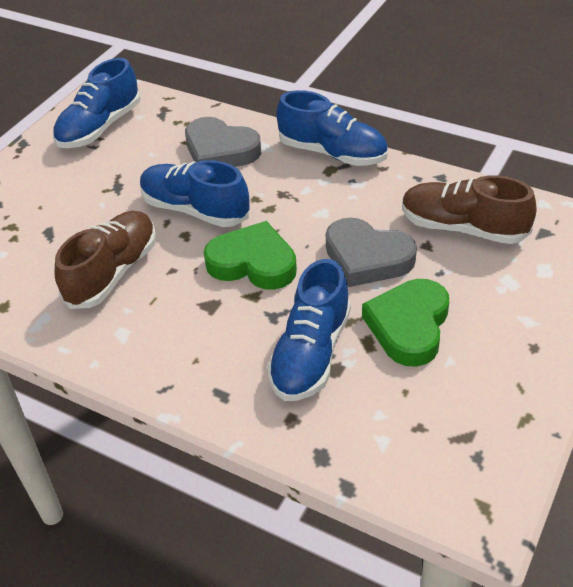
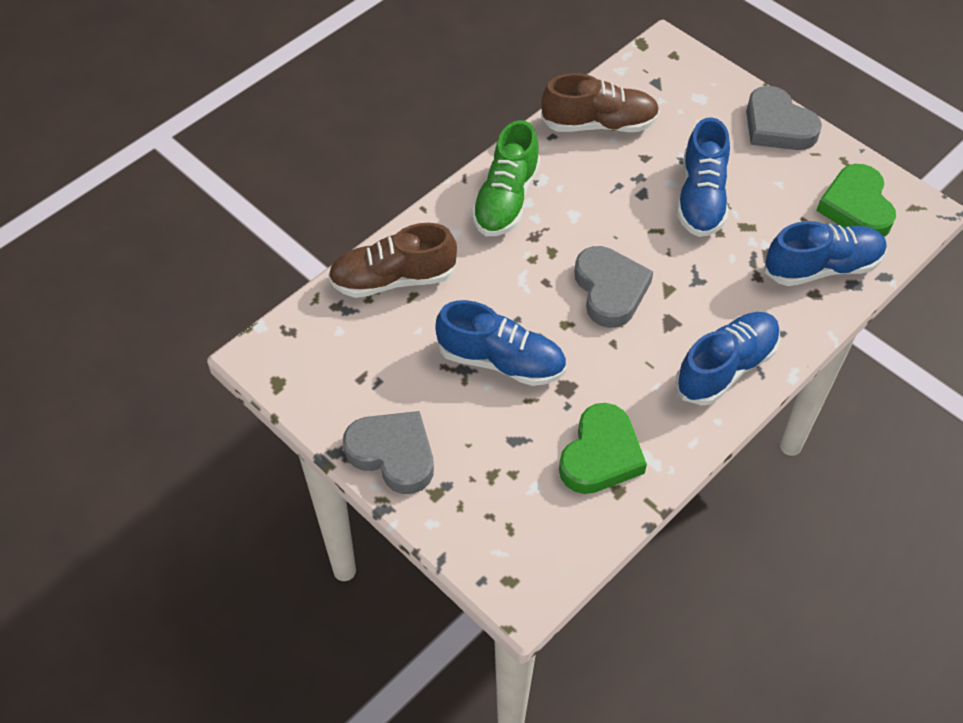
green shoe: none = 0 -> [472,120,540,236] = 1
grey heart: [185,117,261,167] [326,217,417,287] = 2 -> [343,411,434,494] [575,246,653,328] [746,86,822,150] = 3

